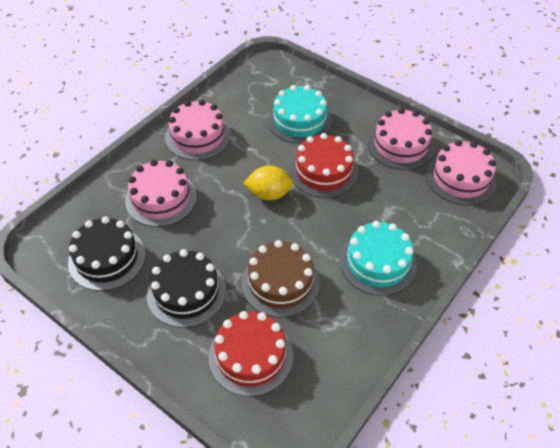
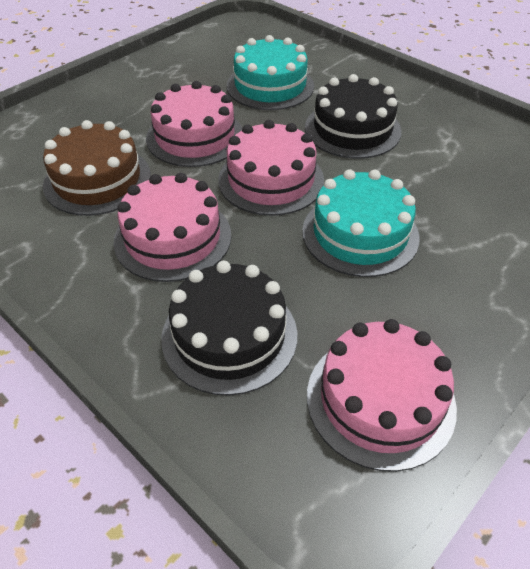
red cake: [209,311,293,397] [289,133,358,198] = 2 -> none = 0
yellow lemon: [243,165,294,201] = 1 -> none = 0

